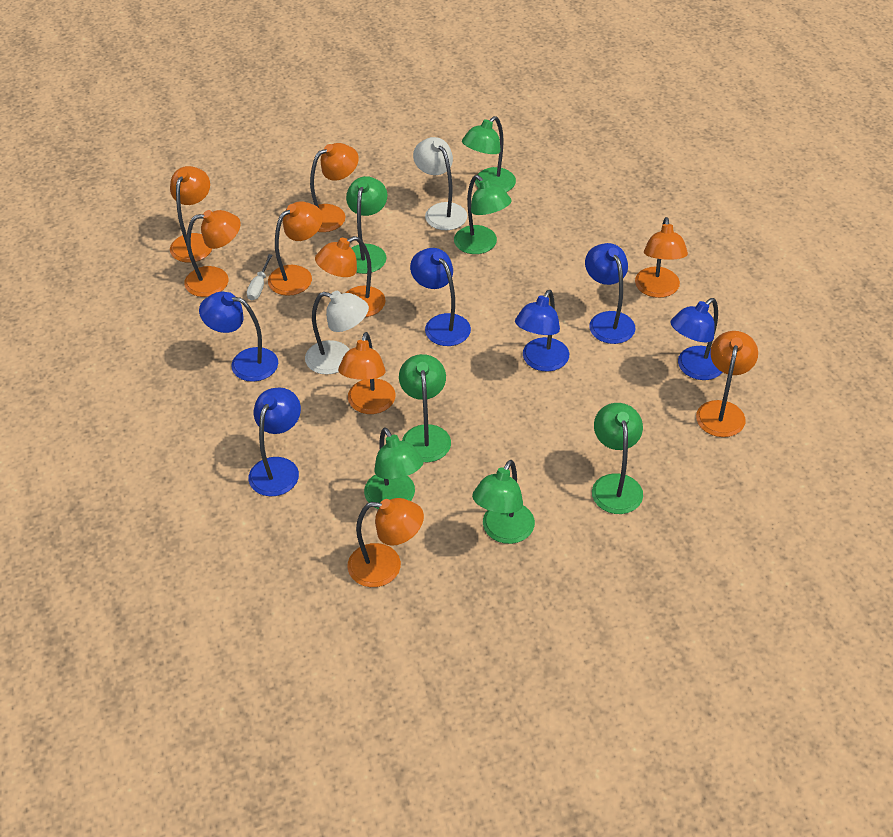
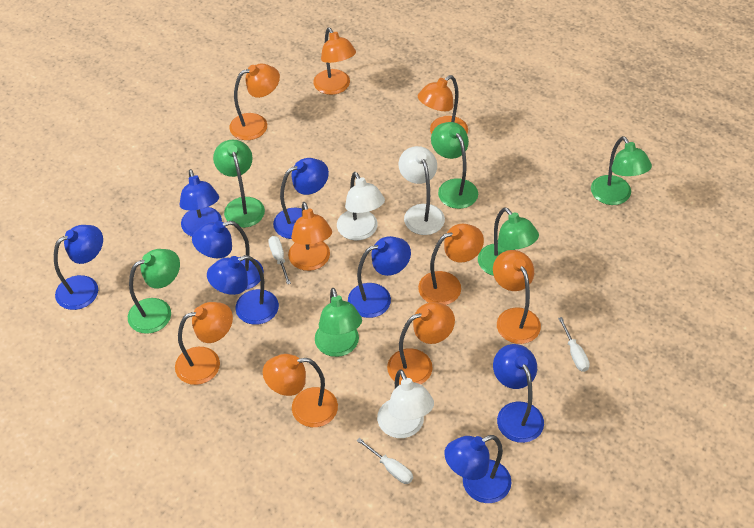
blue lamp: [199,292,278,382] [248,387,301,496] [410,248,471,346] [515,290,569,371] [585,243,636,344] [670,298,723,380] = 6 -> [54,225,103,310] [180,169,222,237] [192,221,264,290] [207,255,279,325] [273,158,329,239] [348,236,411,318] [444,435,512,503] [493,344,544,443] = 8
green lamp: [346,176,387,274] [364,428,424,509] [399,354,451,462] [454,175,512,254] [462,116,516,192] [472,460,535,544] [592,403,643,514] = 7 -> [128,249,180,334] [213,140,265,228] [315,288,362,357] [431,122,478,209] [478,207,539,276] [591,136,652,205] = 6
white lamp: [305,291,369,375] [413,137,467,230] = 2 -> [337,172,385,240] [377,370,434,438] [398,146,445,235] = 3
white screwdriver: [247,254,273,301] = 1 -> [268,236,291,284] [357,438,413,484] [558,317,590,372] = 3

